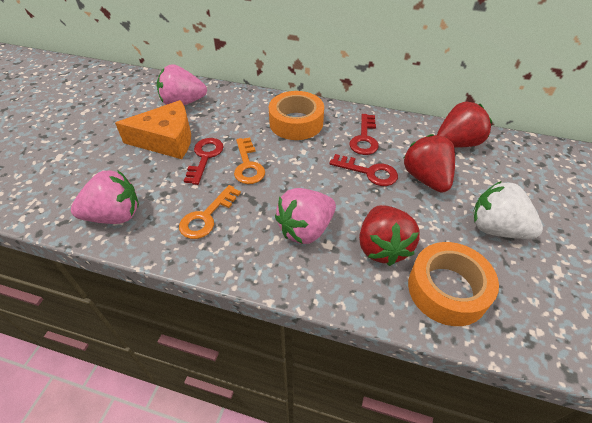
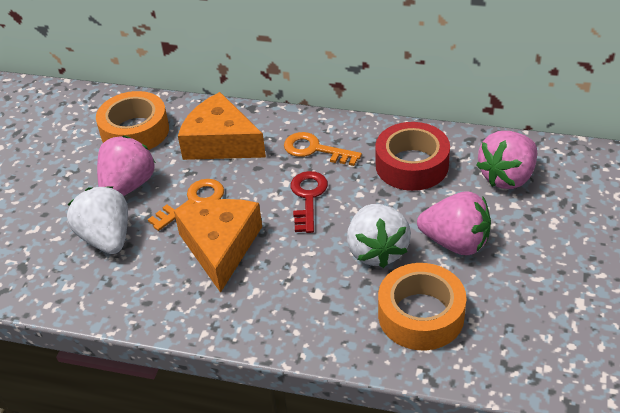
orange cheese: [115,100,191,159] = 1 -> [174,199,262,293] [178,92,266,160] = 2
red key: [184,138,224,185] [329,154,398,186] [349,114,379,155] = 3 -> [291,171,328,233] = 1
red strawberry: [359,205,420,266] [404,134,455,192] [437,102,492,148] = 3 -> none = 0
red tape: none = 0 -> [375,122,450,191] = 1
white strawberry: [473,181,543,239] = 1 -> [67,186,128,254] [347,204,411,268] = 2

